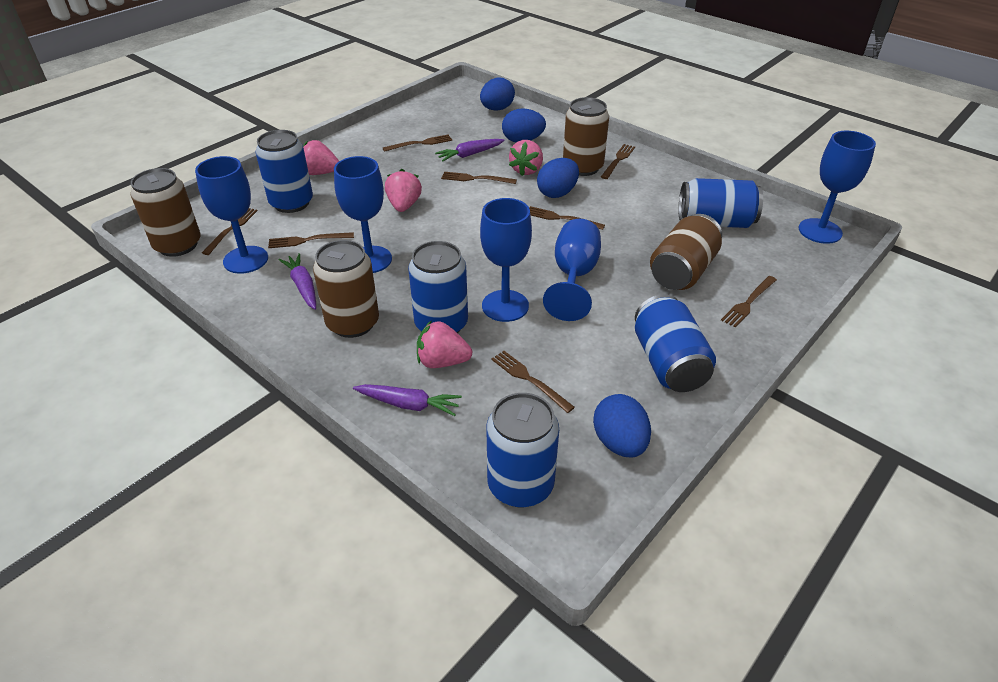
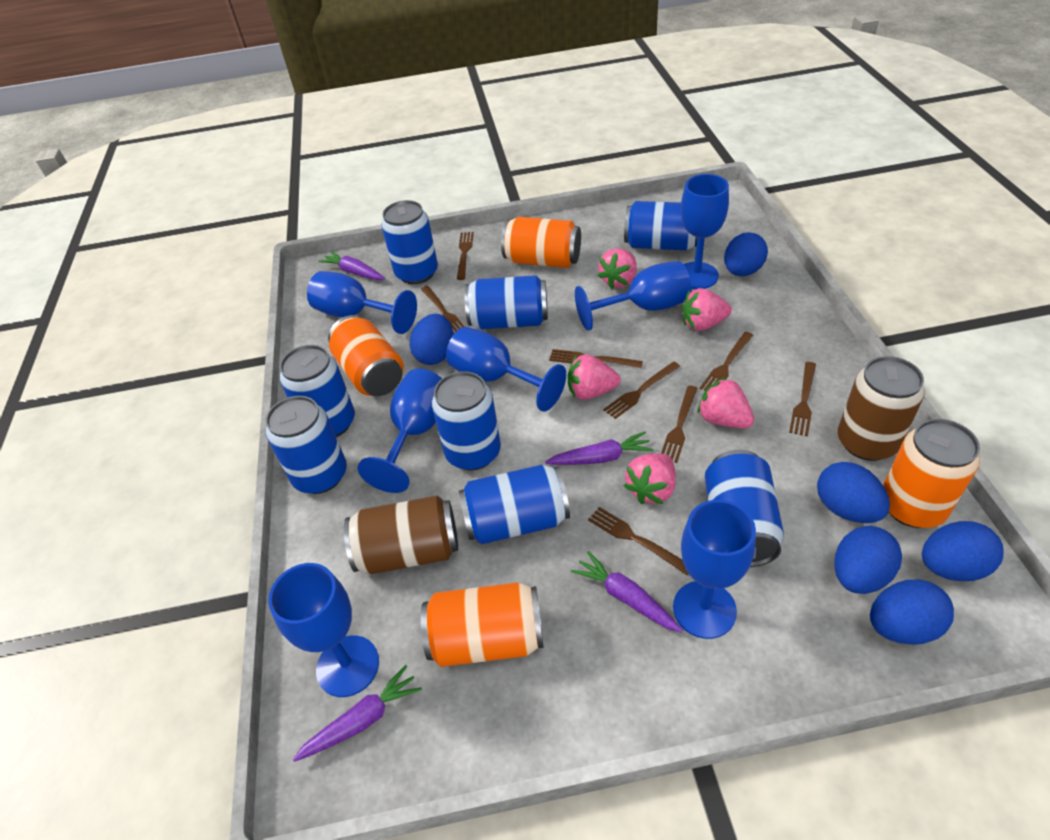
blue can: [256,130,313,213] [408,241,468,333] [487,393,559,507] [635,294,716,392] [679,178,763,228] = 5 -> [266,396,347,494] [280,345,355,437] [381,200,438,284] [432,371,501,470] [459,465,570,544] [464,275,548,329] [624,201,698,250] [705,450,784,567] = 8
blue egg: [480,78,515,111] [502,108,546,143] [537,158,579,198] [593,394,651,457] = 4 -> [409,314,453,365] [724,232,768,276] [817,462,890,523] [835,526,902,594] [870,580,954,645] [922,521,1004,581] = 6
blue goblet: [195,156,268,274] [334,156,392,273] [480,198,532,322] [543,219,601,321] [799,131,876,244] = 5 -> [268,563,379,697] [307,271,417,334] [357,369,442,493] [446,327,566,412] [575,261,691,331] [673,500,756,639] [681,174,729,289] = 7
brown can: [131,168,201,257] [313,240,379,338] [563,97,609,176] [650,214,722,290] = 4 -> [344,495,458,574] [838,356,925,461] = 2
orange can: none = 0 -> [328,315,404,396] [421,582,544,667] [501,217,581,268] [883,419,980,528] = 4
pink strawberry: [303,140,339,175] [385,169,422,212] [417,320,472,368] [509,140,543,176] = 4 -> [568,354,621,400] [597,249,637,289] [624,454,676,504] [682,288,732,331] [697,377,754,428] = 5
purple carrot: [279,253,316,310] [353,384,462,416] [435,139,505,162] = 3 -> [293,665,422,762] [318,251,385,280] [545,431,653,465] [571,551,683,632] = 4

